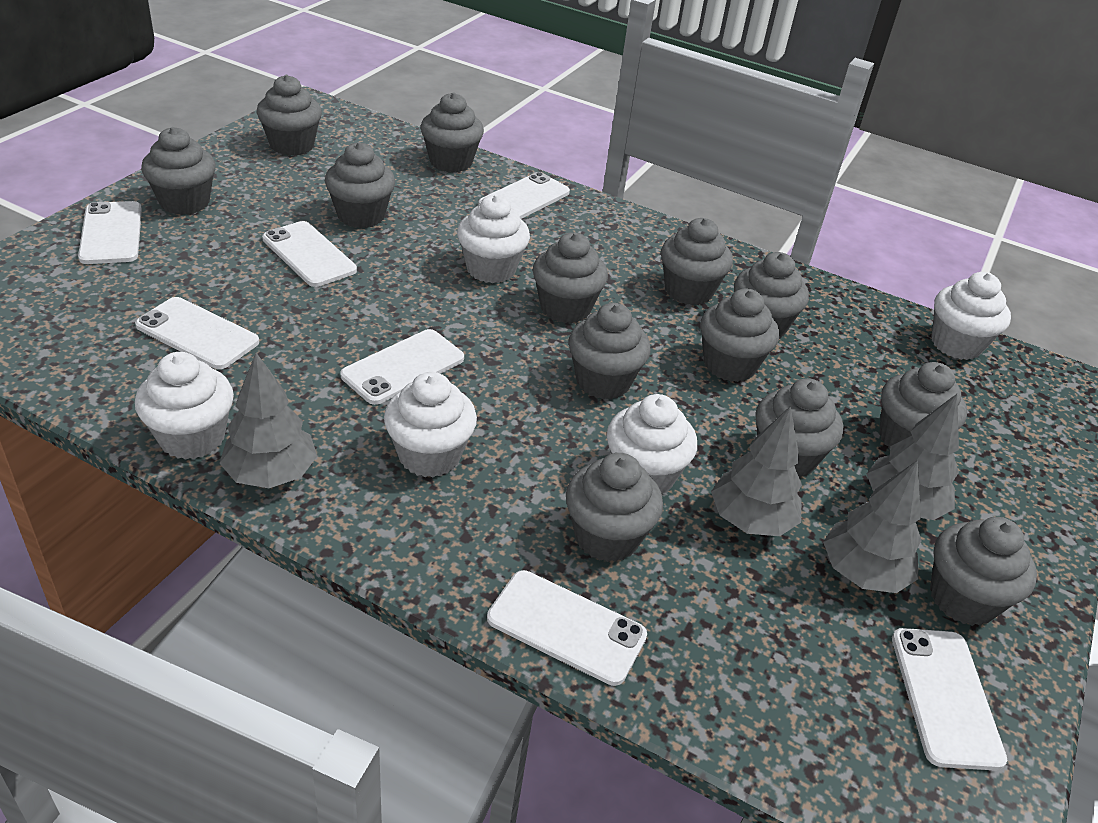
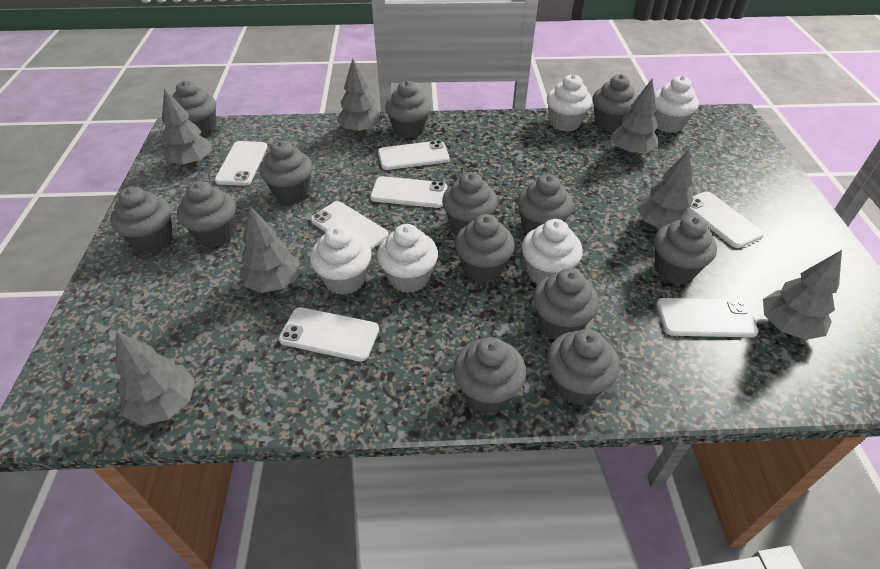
grey tree: [219,353,317,488] [711,406,802,536] [823,460,922,593] [866,394,959,520] = 4 -> [116,331,195,425] [162,88,212,166] [239,206,300,293] [337,58,382,133] [610,79,658,155] [637,149,694,229] [763,250,842,340] = 7

